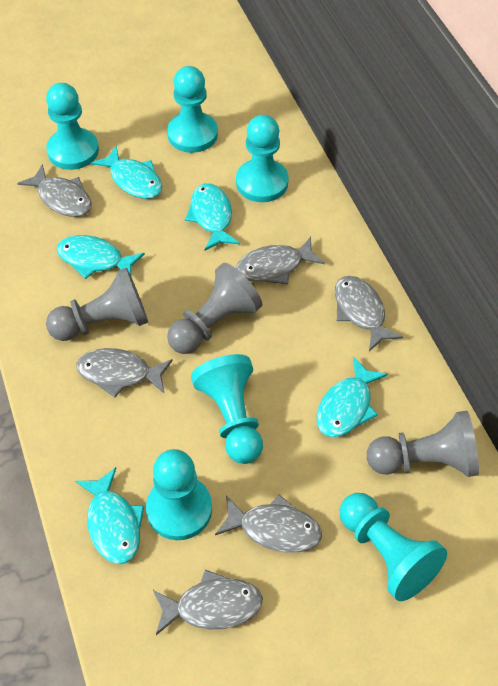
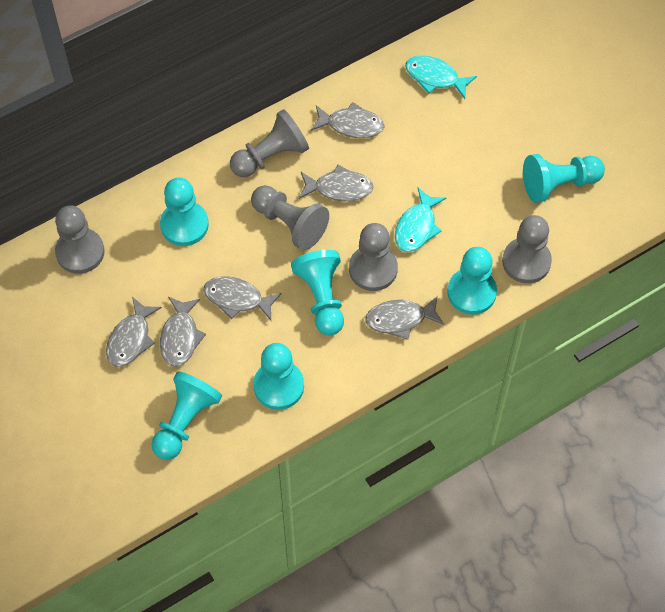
grey pawn: [46,268,148,341] [167,263,262,354] [367,411,479,477] = 3 -> [55,206,105,274] [230,109,309,177] [251,185,329,250] [349,223,398,291] [502,215,552,283] = 5
turquoise fish: [57,235,145,279] [75,467,144,564] [91,146,162,199] [185,183,240,251] [317,357,388,437] = 5 -> [395,187,446,252] [405,55,477,99] = 2

